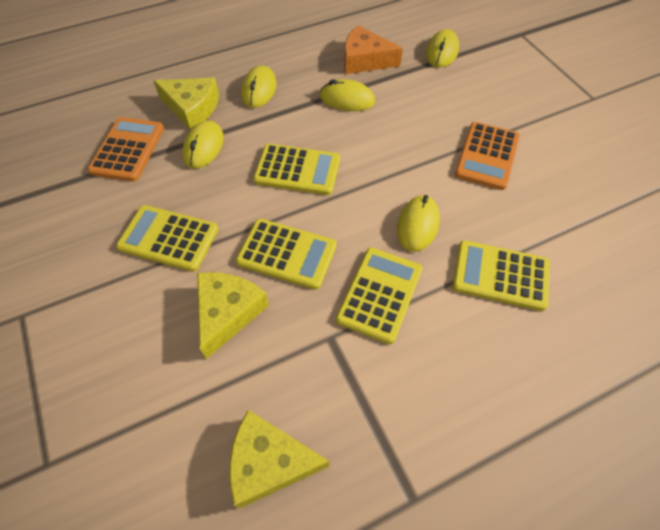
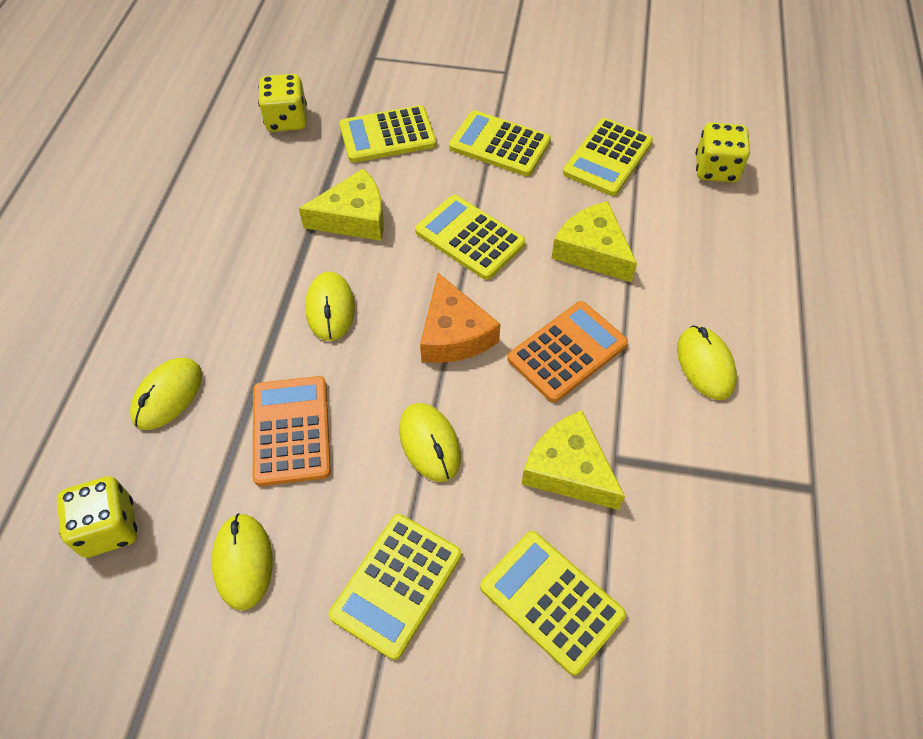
yellow calculator: [116,205,219,272] [236,219,337,290] [253,144,340,195] [336,247,422,344] [452,240,550,311] = 5 -> [329,514,461,660] [339,105,436,163] [415,195,526,280] [449,110,551,176] [480,531,626,676] [563,118,653,196] = 6
yellow dice: none = 0 -> [57,476,137,558] [258,74,307,132] [696,122,750,183] = 3

